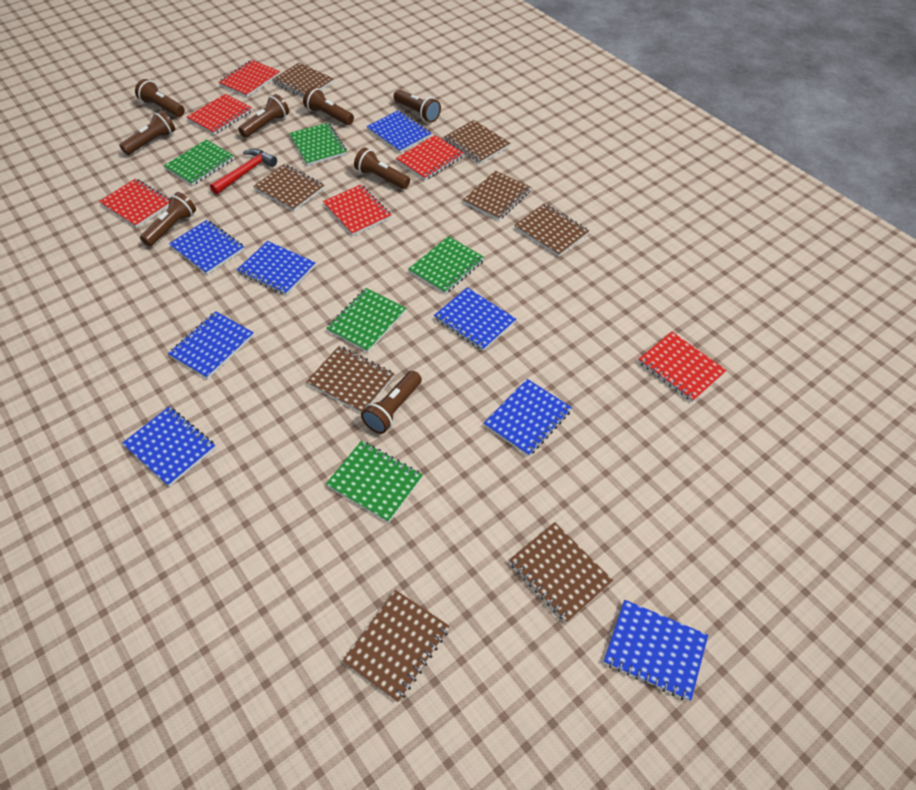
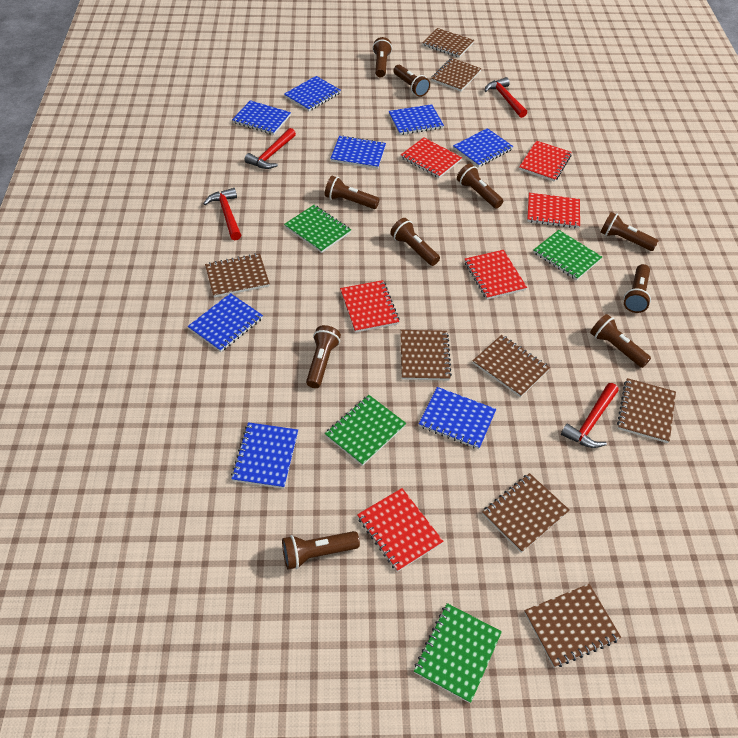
brown flashlight: [119,110,175,155] [135,79,185,117] [140,192,196,247] [238,94,289,138] [303,87,354,125] [354,148,410,189] [361,371,422,434] [394,90,441,122] = 8 -> [282,531,360,570] [306,325,341,388] [325,176,380,209] [373,37,392,77] [390,218,440,266] [393,65,430,97] [457,164,503,209] [590,314,651,368] [600,212,659,251] [624,264,651,313] = 10
green notebook: [164,139,235,186] [289,123,347,166] [326,288,406,352] [326,441,423,523] [408,236,485,294] = 5 -> [284,205,351,253] [325,395,406,466] [414,603,502,703] [533,230,602,280] = 4
red hammer: [210,149,277,195] = 1 -> [203,188,241,240] [244,128,296,169] [484,77,527,118] [561,383,619,448] = 4

